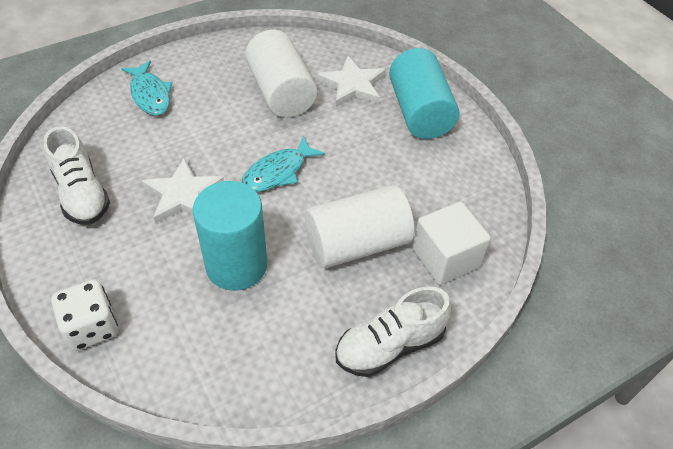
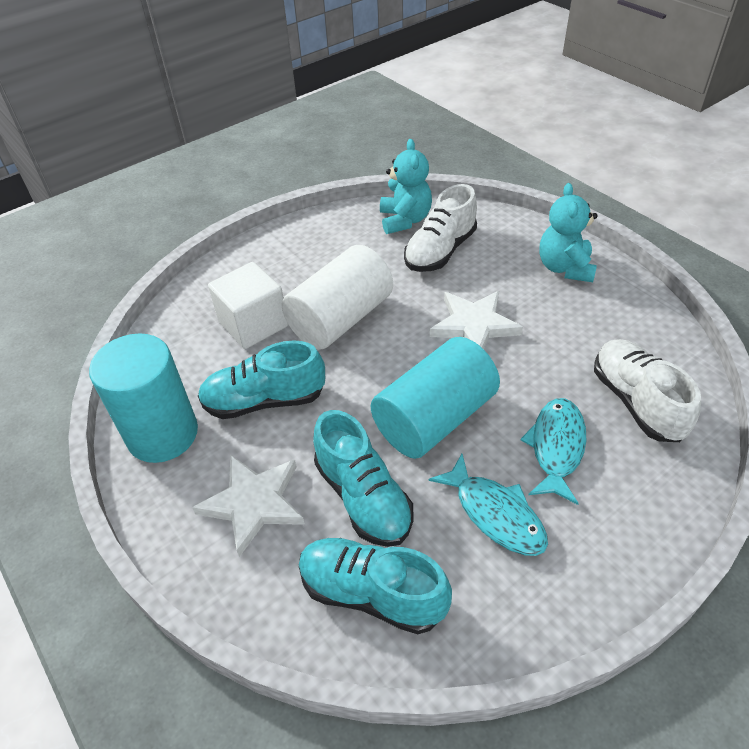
turquoise shoe: none = 0 -> [198,340,325,419] [299,538,452,634] [313,410,413,547] = 3
turquoise teddy bear: none = 0 -> [380,139,432,234] [539,183,598,282] = 2
white cylinder: [245,30,317,118] [305,185,414,268] = 2 -> [282,245,393,350] = 1
white dice: [51,279,118,351] = 1 -> none = 0

